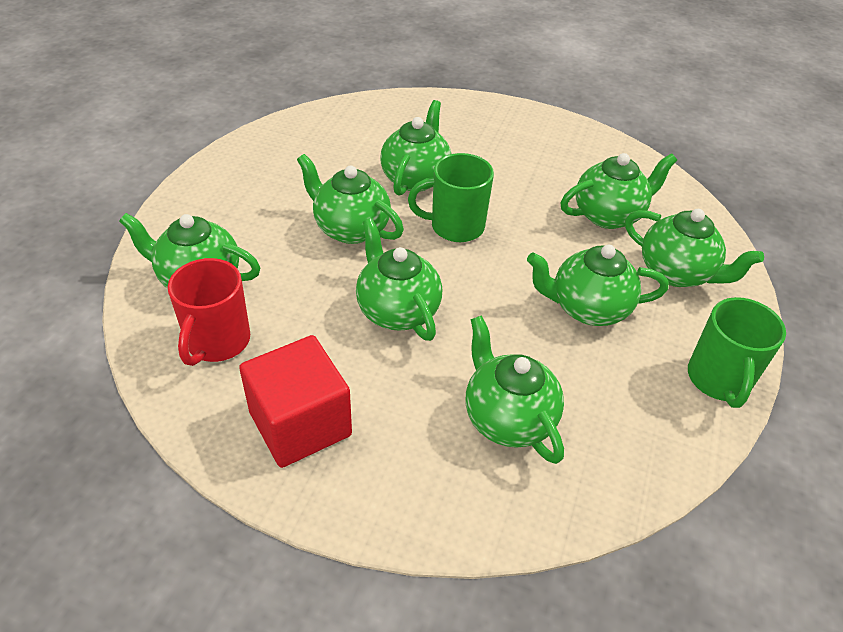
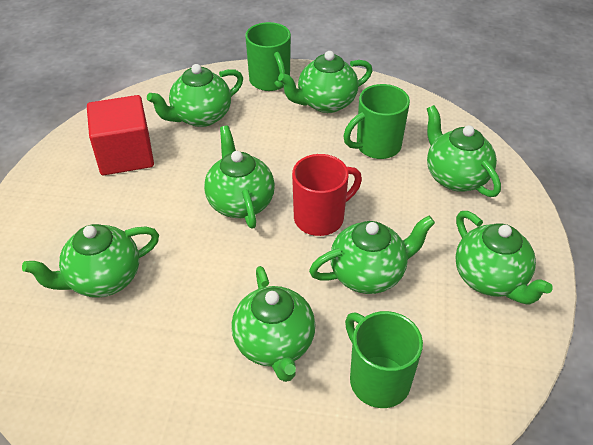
green mug: [408,153,494,242] [688,297,786,408] = 2 -> [245,22,291,91] [343,84,410,159] [345,311,423,408] = 3

